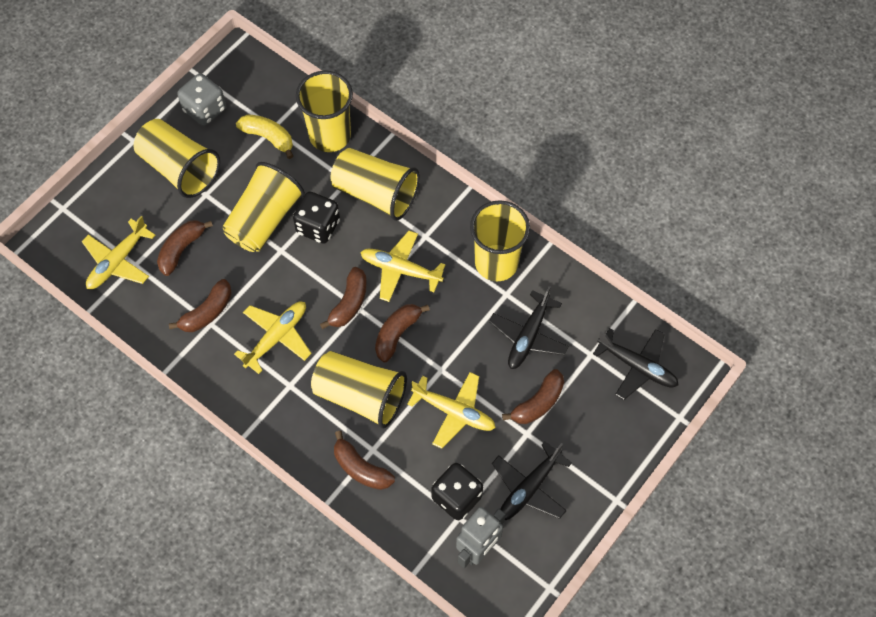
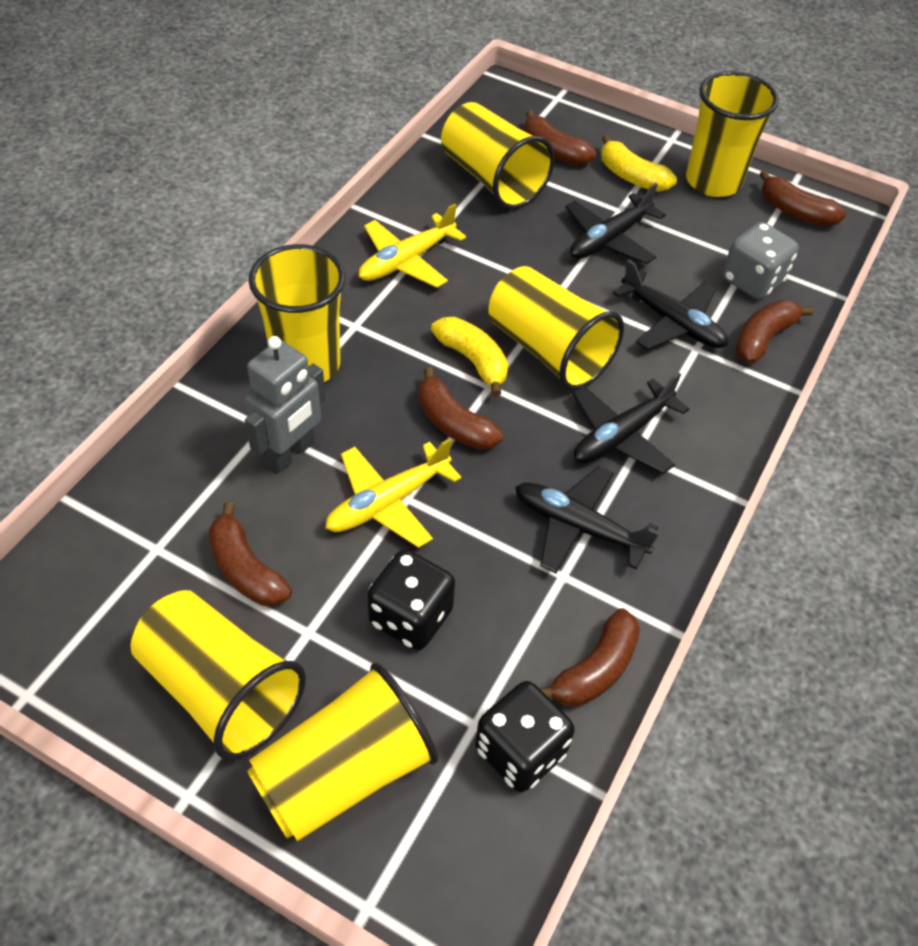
black plane: [489,286,569,369] [492,441,572,520] [593,328,678,400] = 3 -> [515,466,660,573] [565,183,666,264] [572,373,689,474] [613,259,728,350] = 4
yellow banana: [236,115,293,159] = 1 -> [431,317,508,396] [601,135,677,192] = 2
yellow plane: [82,216,156,289] [234,302,312,374] [360,231,446,302] [407,372,496,449] = 4 -> [325,438,461,548] [359,204,466,288] = 2

